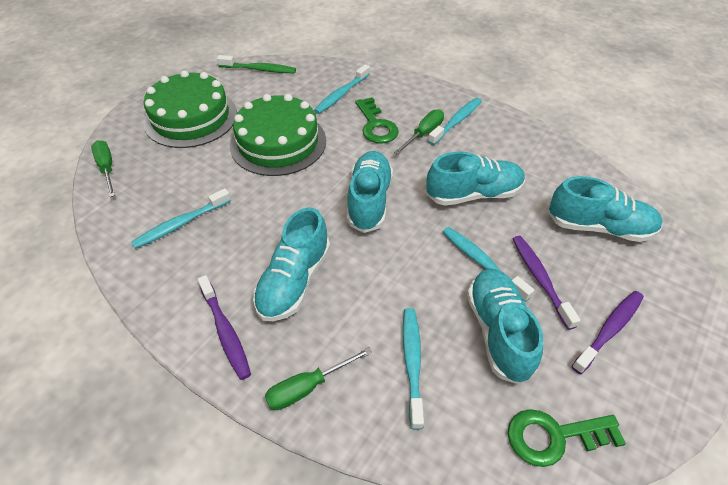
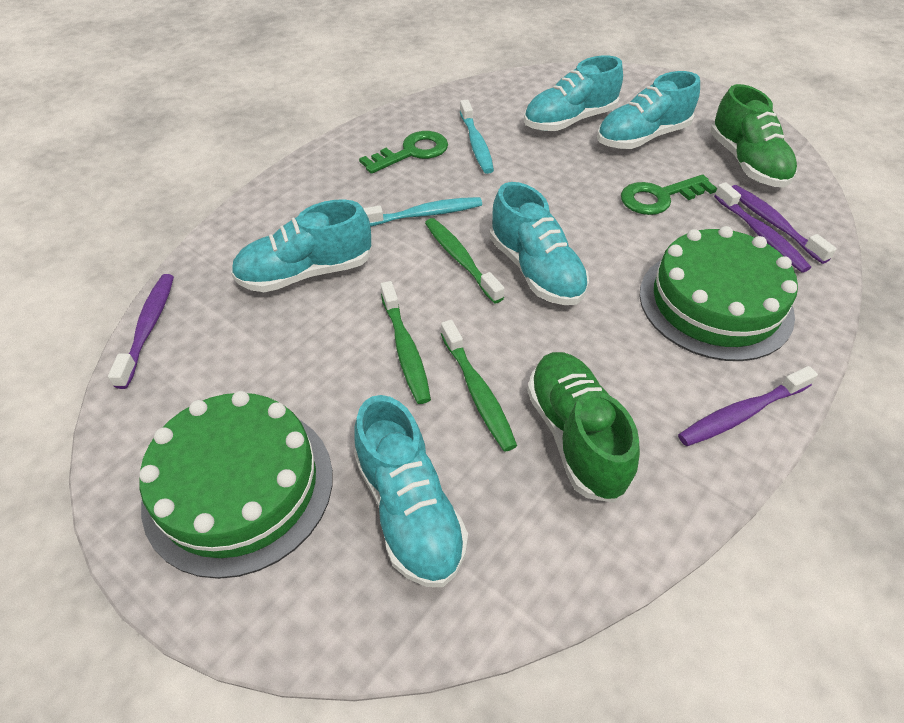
green screwdriver: [91,140,115,197] [265,347,372,410] [394,109,444,155] = 3 -> none = 0
green shoe: none = 0 -> [527,352,640,502] [710,84,797,188] = 2
green toothbrush: [217,55,296,73] = 1 -> [380,281,431,404] [425,218,504,303] [441,320,517,452] = 3
purple toothbrush: [198,275,251,380] [513,236,581,330] [572,291,644,374] = 3 -> [108,274,174,389] [678,366,818,446] [714,182,811,273] [731,185,837,264] = 4
turquoise toothbrush: [131,188,231,249] [314,64,370,114] [403,308,424,430] [428,98,482,145] [443,227,534,302] = 5 -> [363,197,482,226] [460,100,494,174] = 2

